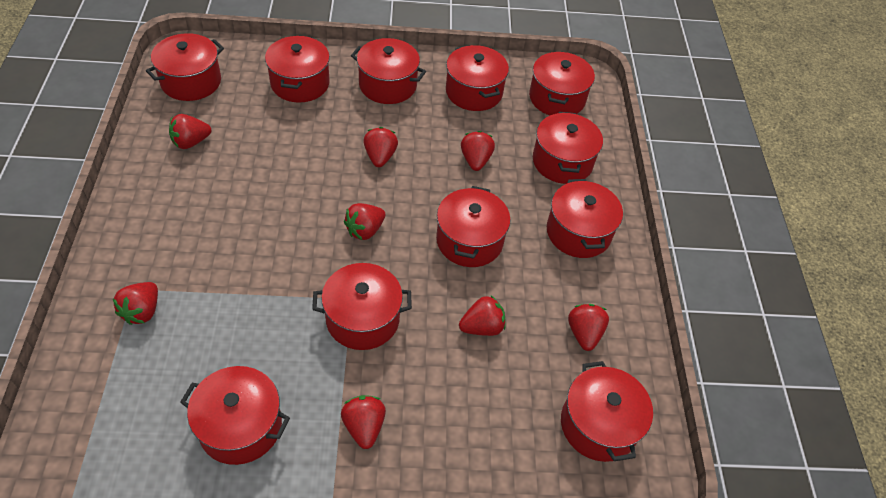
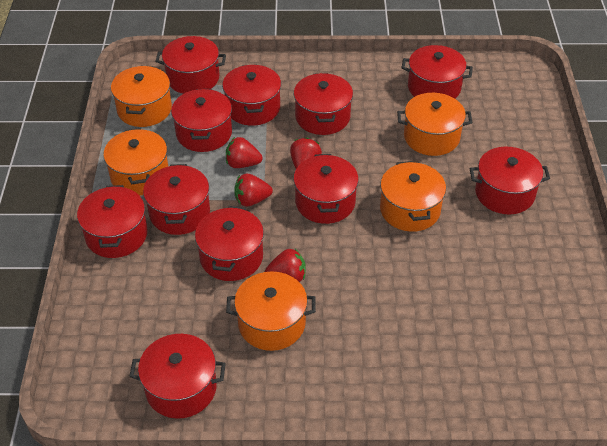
orange pot: none = 0 -> [103,128,168,196] [111,66,172,127] [226,271,316,351] [380,161,446,232] [397,93,472,156] = 5
red strawberry: [113,282,158,325] [169,114,211,149] [341,395,386,449] [344,203,386,240] [363,127,398,167] [459,296,506,336] [461,131,495,171] [568,304,609,351] = 8 -> [226,137,263,168] [234,174,273,206] [265,249,306,282] [290,137,322,169] = 4

